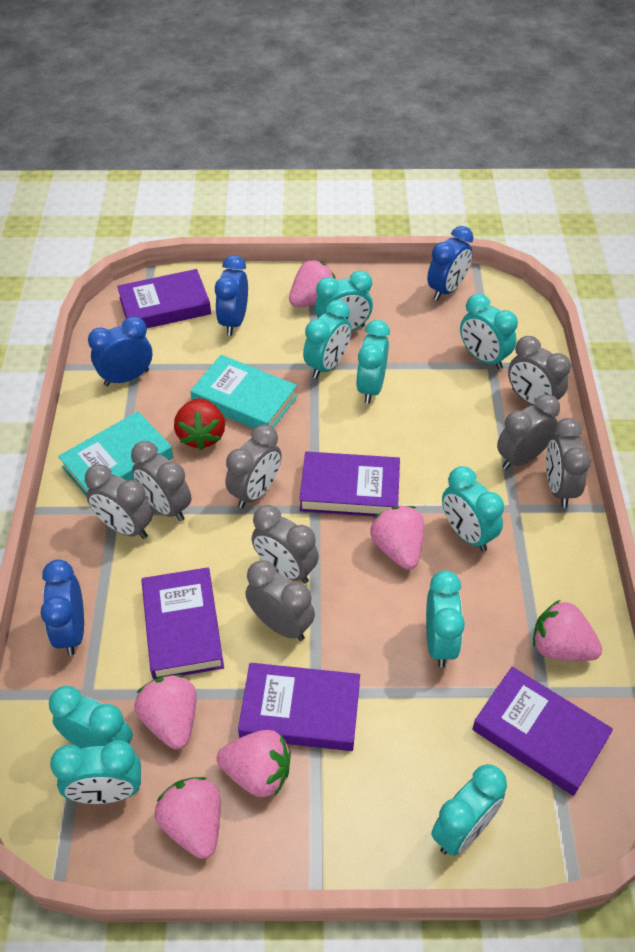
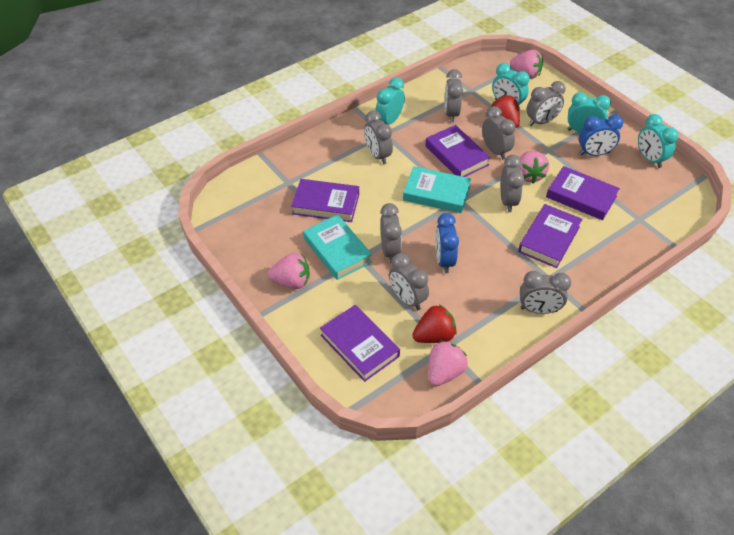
blue clock: [40,559,84,656] [88,316,152,386] [215,255,248,336] [427,226,473,301] = 4 -> [435,213,459,273] [579,115,623,156] = 2
pink strawberry: [134,675,197,749] [155,777,221,859] [217,730,291,797] [289,260,336,307] [370,506,424,570] [533,600,602,661] = 6 -> [268,253,310,289] [428,341,468,386] [510,50,543,79] [519,151,549,183] = 4
red strawberry: [174,398,225,450] = 1 -> [412,304,457,343] [491,95,520,128] = 2
turquoise clock: [49,686,132,749] [50,740,141,804] [303,300,351,379] [315,270,373,331] [356,320,390,404] [426,570,465,668] [431,764,507,856] [442,466,504,552] [460,294,518,369] = 9 -> [375,78,405,124] [492,63,530,110] [568,92,611,133] [638,114,678,168] = 4

